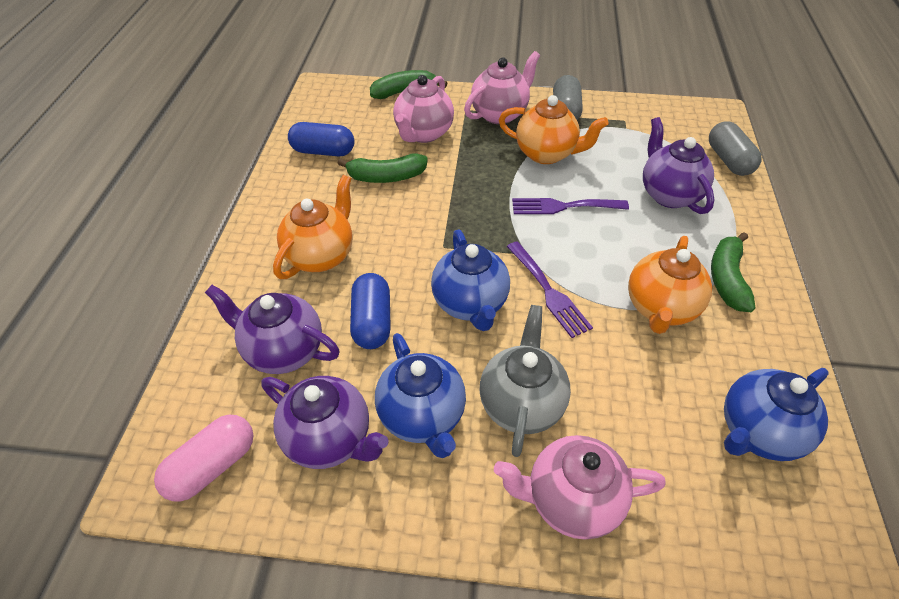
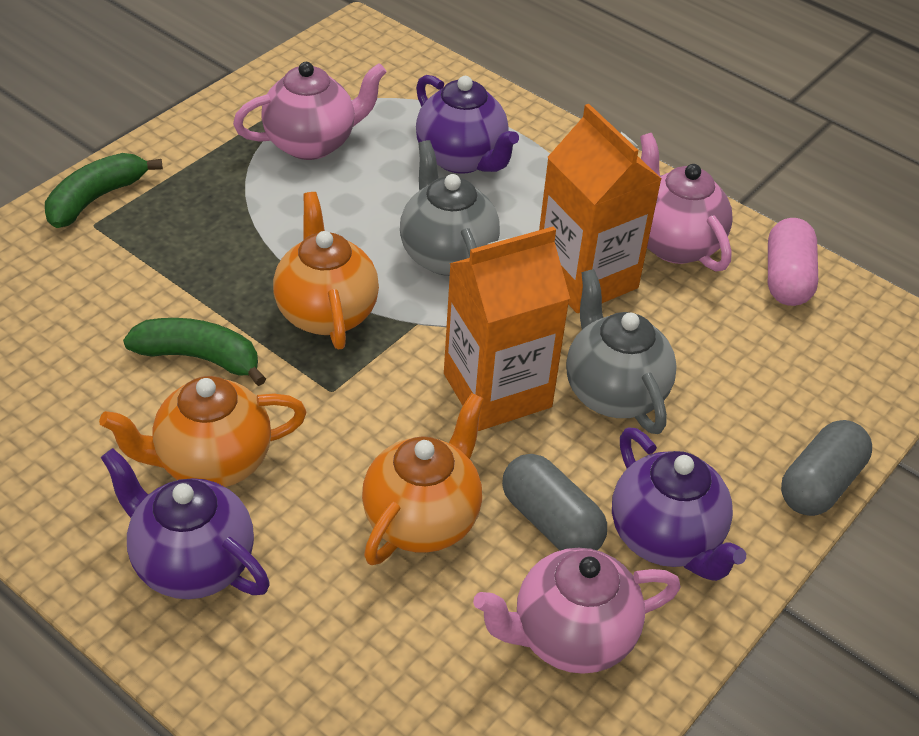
blue capsule: [288,122,354,156] [350,273,391,349] = 2 -> none = 0
blue teapot: [375,333,466,458] [431,230,510,331] [724,368,829,461] = 3 -> none = 0
green banana: [337,153,428,183] [370,70,447,99] [711,232,755,312] = 3 -> [45,153,163,228] [123,318,266,386] = 2
grey teapot: [480,305,571,457] = 1 -> [400,140,500,276] [566,269,677,434] = 2
orange carton: none = 0 -> [444,226,570,431] [539,104,662,313] = 2
purple fork: [507,241,593,338] [512,198,629,214] = 2 -> none = 0

